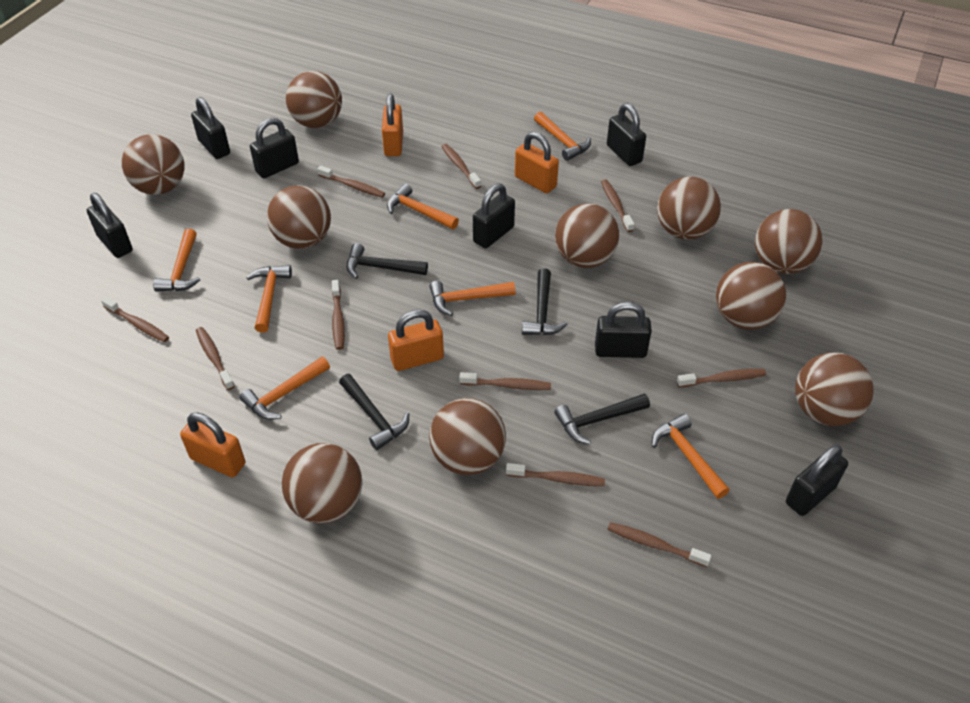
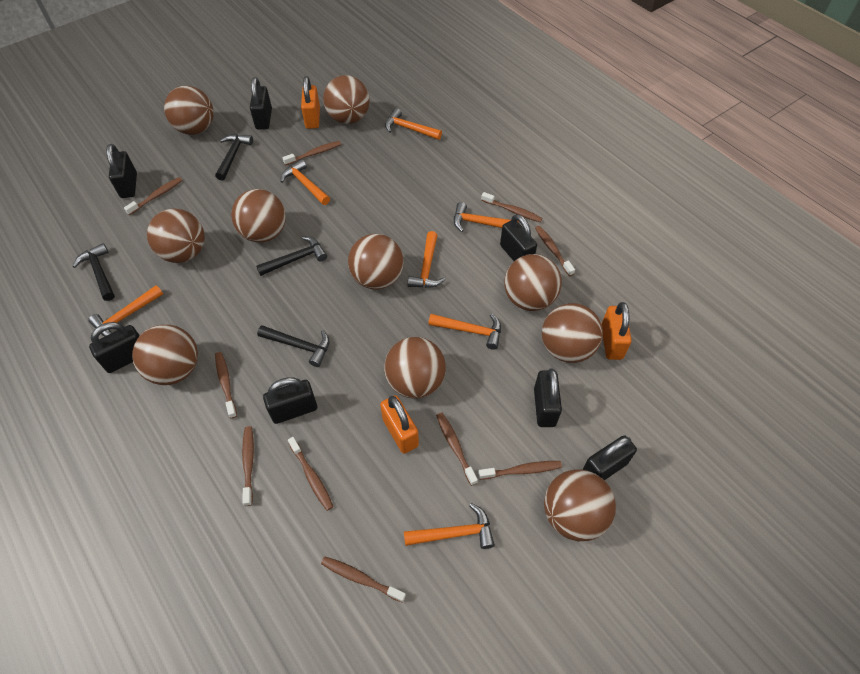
orange padlock: [180,412,245,477] [382,94,403,156] [388,310,444,371] [515,132,559,193] = 4 -> [301,76,320,129] [380,395,419,454] [602,302,632,360] = 3

